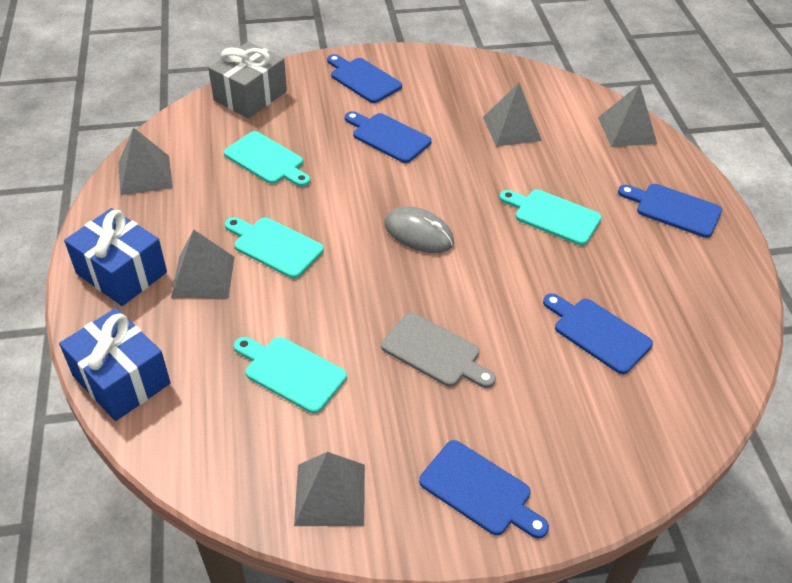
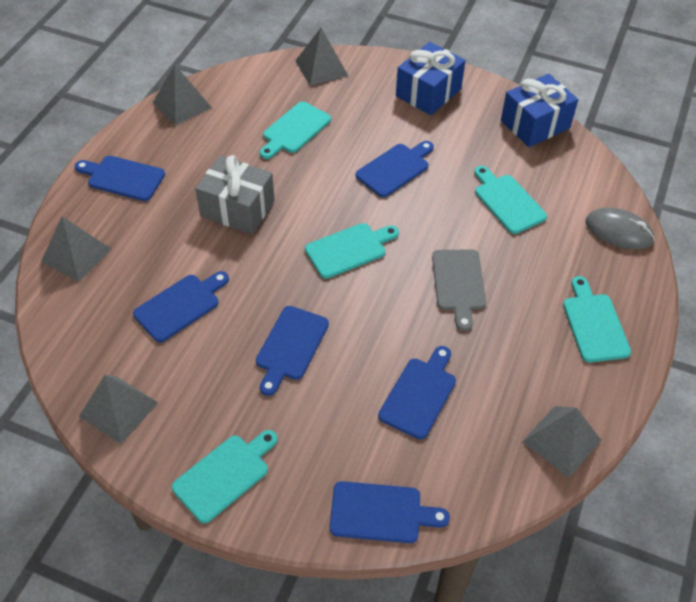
blue cutting board: [327,54,402,103] [345,111,432,163] [419,440,549,539] [543,293,653,374] [618,184,722,238] = 5 -> [75,156,165,201] [133,271,229,342] [256,306,329,396] [330,481,450,543] [356,141,434,197] [378,346,456,439] = 6
turquoise cutting board: [224,131,310,187] [225,217,324,278] [234,337,347,414] [499,190,602,245] = 4 -> [172,430,278,523] [260,101,331,159] [305,223,399,279] [474,166,547,234] [563,276,631,363] = 5

